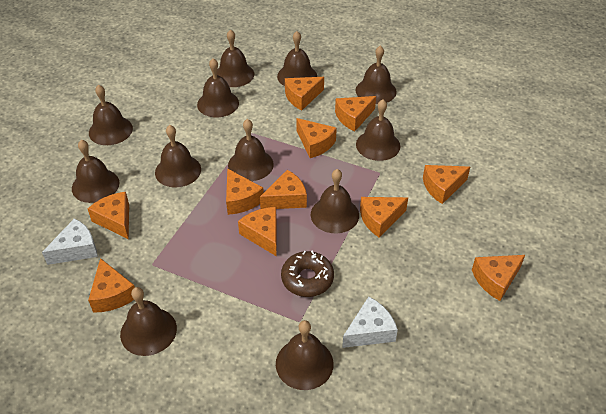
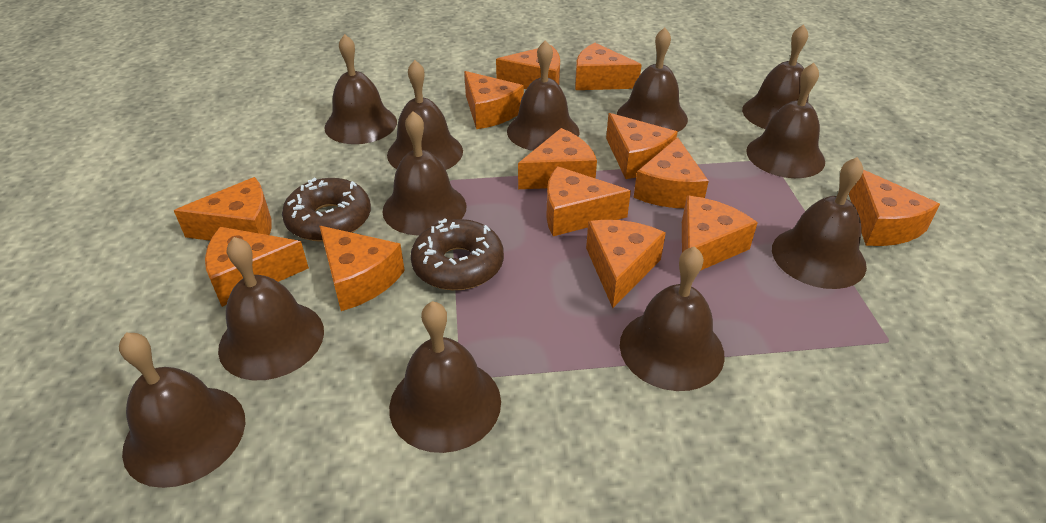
brown donut: [281,250,334,297] = 1 -> [282,178,371,242] [411,218,504,290] = 2
orange cheese: [88,192,129,239] [88,258,135,313] [226,168,264,215] [238,207,277,256] [260,170,307,209] [285,77,324,110] [296,118,337,158] [335,96,376,132] [360,197,408,238] [423,165,470,204] [472,255,525,301] = 11 -> [174,177,272,241] [205,227,309,307] [320,226,405,311] [464,71,524,129] [496,45,560,89] [518,128,597,189] [546,166,631,236] [575,43,642,90] [586,220,666,308] [606,113,678,179] [633,137,709,208] [682,196,758,271] [849,170,940,246] = 13
white cheese: [42,218,98,265] [342,297,398,348] = 2 -> none = 0

